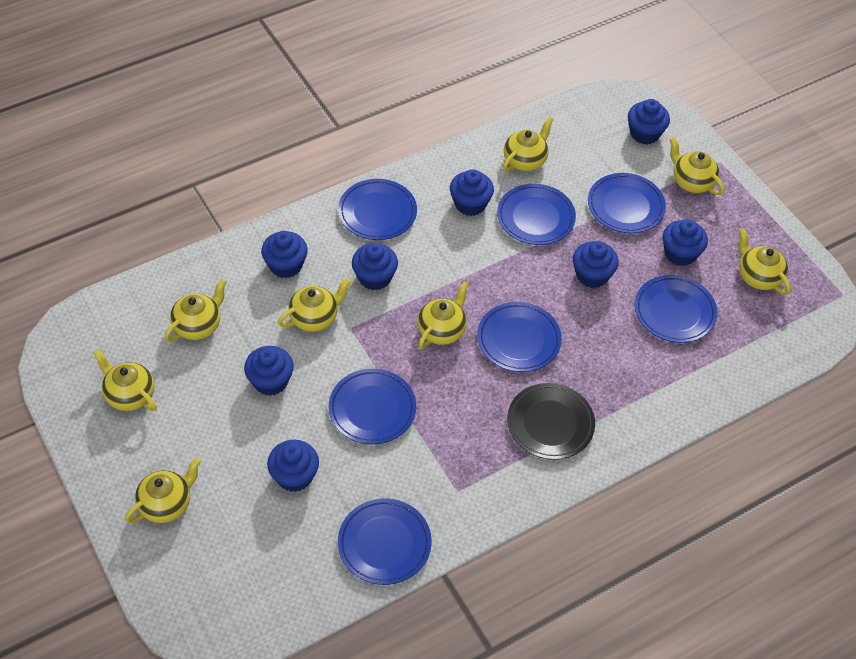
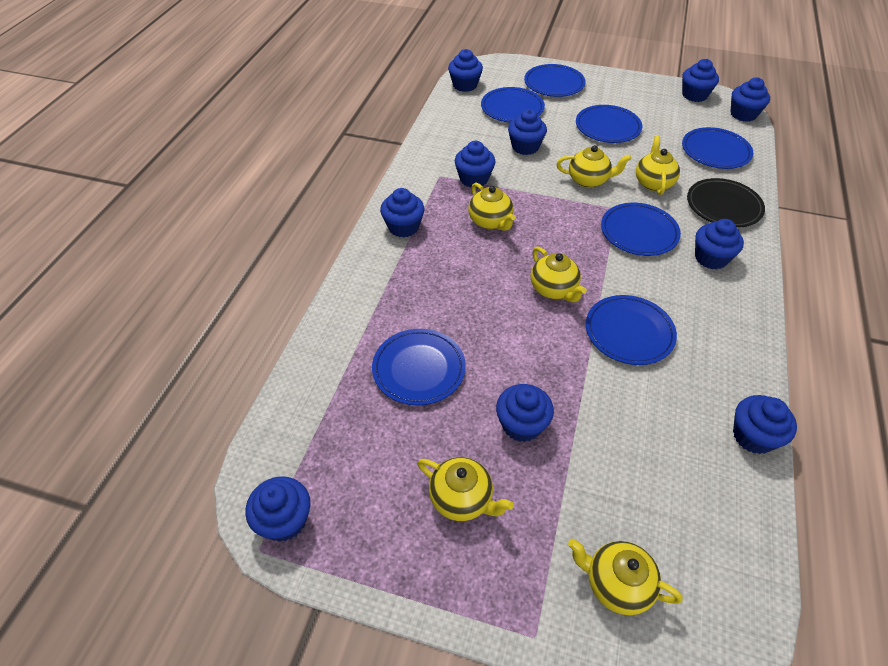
blue cupcake: [244,346,294,396] [261,231,308,278] [267,440,319,492] [352,243,398,291] [450,169,494,216] [573,241,619,288] [628,99,670,144] [663,219,708,266] = 8 -> [246,476,310,542] [380,188,424,238] [448,49,483,92] [455,141,496,188] [496,384,554,442] [508,109,547,155] [682,59,719,102] [695,219,744,270] [730,77,770,122] [733,395,797,454] = 10
yellow teapot: [93,349,157,411] [125,458,201,523] [165,279,227,342] [278,278,351,332] [417,282,469,349] [503,117,554,172] [669,137,724,195] [739,228,791,295] = 8 -> [417,457,514,521] [468,183,516,231] [531,247,587,302] [556,145,632,188] [568,539,683,615] [636,135,680,195] = 6

